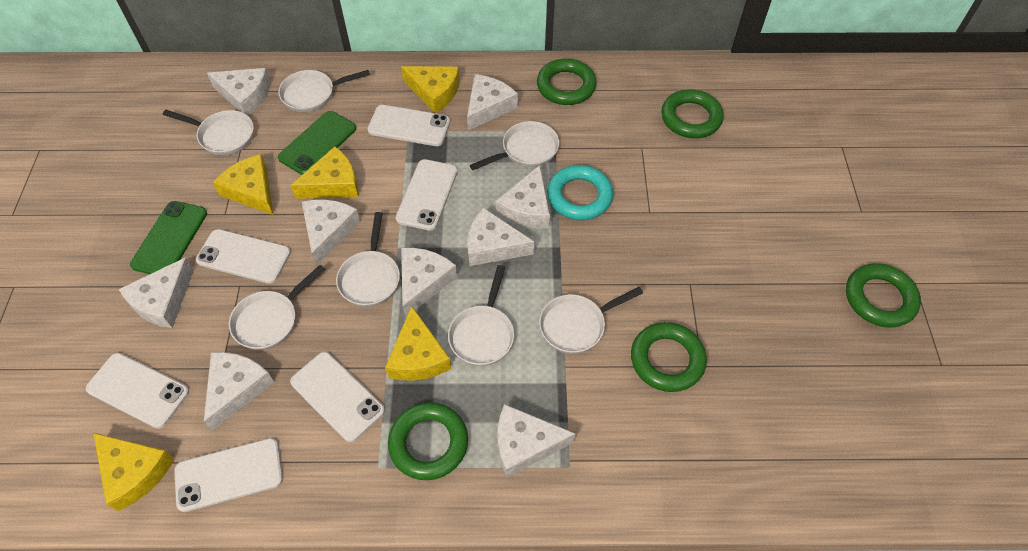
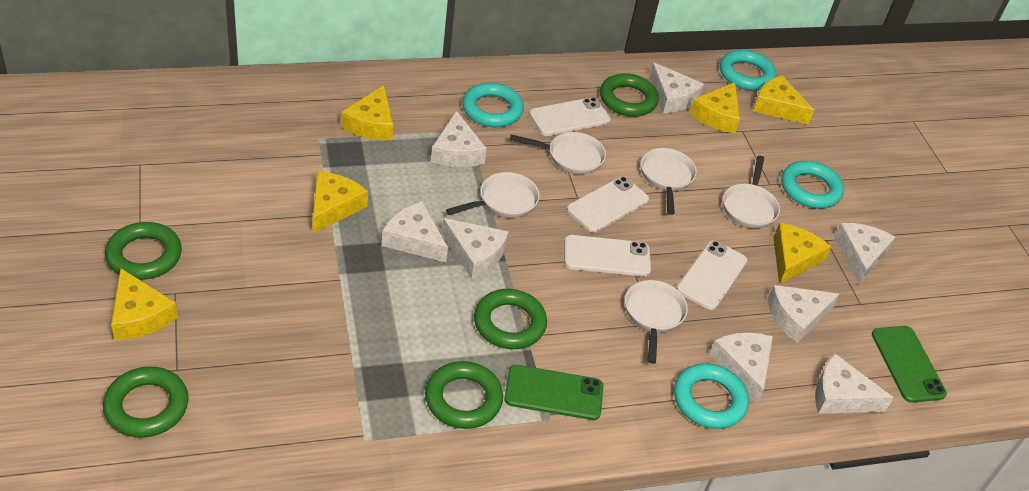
turquoise ring: [547,165,613,220] = 1 -> [462,83,524,127] [674,363,749,429] [720,50,776,90] [781,161,844,209] = 4
white cheese: [119,257,194,328] [204,352,275,431] [207,68,271,115] [302,200,360,266] [401,248,457,318] [467,74,518,131] [467,208,535,266] [495,165,550,229] [498,404,576,478] = 9 -> [382,201,448,262] [431,111,487,167] [442,218,509,279] [649,62,704,113] [709,332,773,404] [767,285,839,343] [815,354,894,414] [834,223,895,284] = 8
white pan: [163,110,254,155] [229,265,325,350] [278,70,370,112] [336,212,400,307] [448,265,514,366] [470,121,559,170] [539,287,643,354] = 7 -> [446,172,540,218] [510,132,606,174] [625,280,688,364] [641,148,697,215] [723,156,780,228] = 5
white phone: [86,353,189,429] [174,438,283,512] [196,229,291,284] [290,352,385,442] [368,105,450,146] [396,159,458,231] = 6 -> [529,97,611,136] [564,235,651,276] [567,176,649,232] [677,241,747,310] = 4
yellow cheese: [93,433,174,511] [213,154,273,215] [290,146,358,199] [385,306,452,380] [401,66,460,113] = 5 -> [111,268,178,340] [313,171,368,233] [341,85,393,140] [689,82,740,133] [753,76,814,124] [773,223,831,284] = 6

